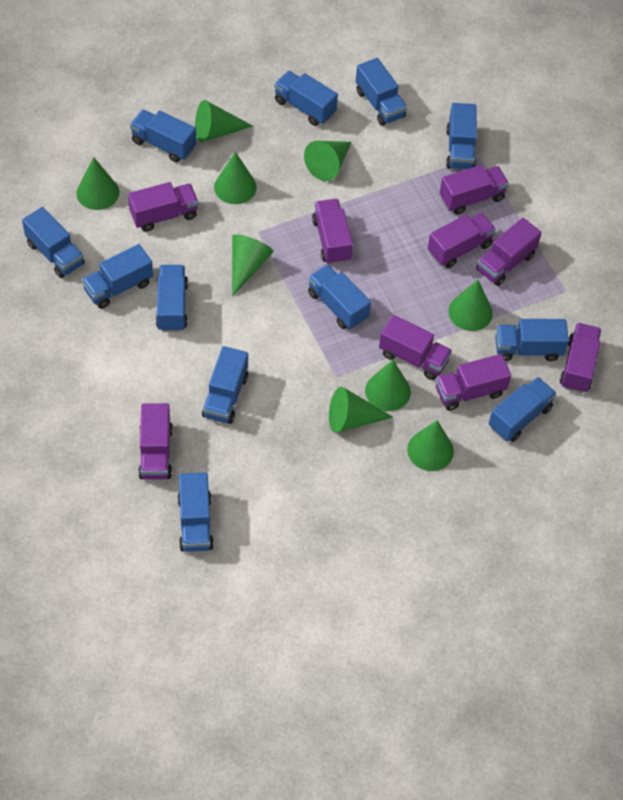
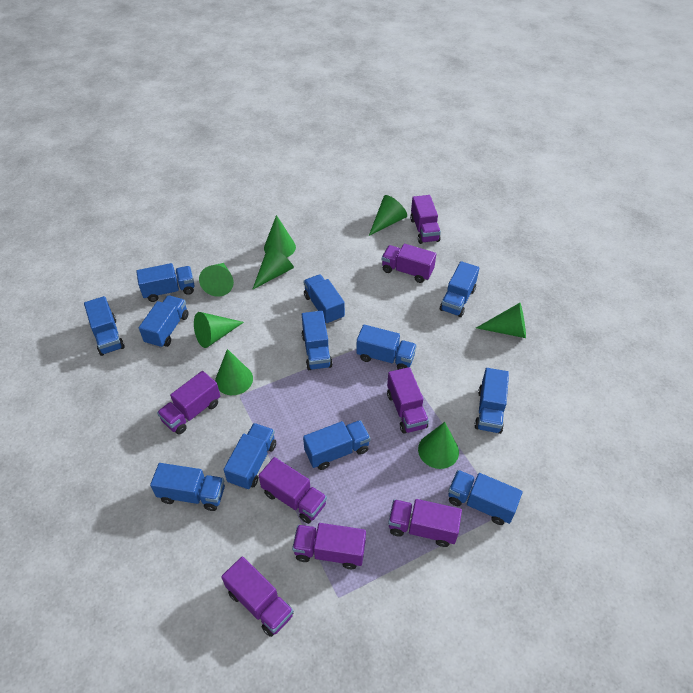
green cone: [76,157,119,210] [195,100,253,142] [214,152,257,204] [232,234,274,297] [304,141,352,181] [329,386,393,433] [365,360,411,411] [407,420,454,471] [448,279,493,331] = 9 -> [194,312,244,348] [199,263,234,297] [215,349,253,395] [252,246,294,290] [264,215,296,258] [369,195,407,236] [418,422,459,469] [476,303,526,338] = 8
purple truck: [128,182,199,232] [138,403,173,480] [312,199,353,265] [379,315,452,380] [428,213,496,268] [436,354,511,411] [440,165,509,215] [476,218,542,286] [560,323,601,393] = 9 -> [157,371,220,435] [221,556,294,637] [258,457,327,524] [292,523,366,569] [382,244,436,283] [387,367,429,434] [388,499,462,547] [410,195,441,244] = 8

